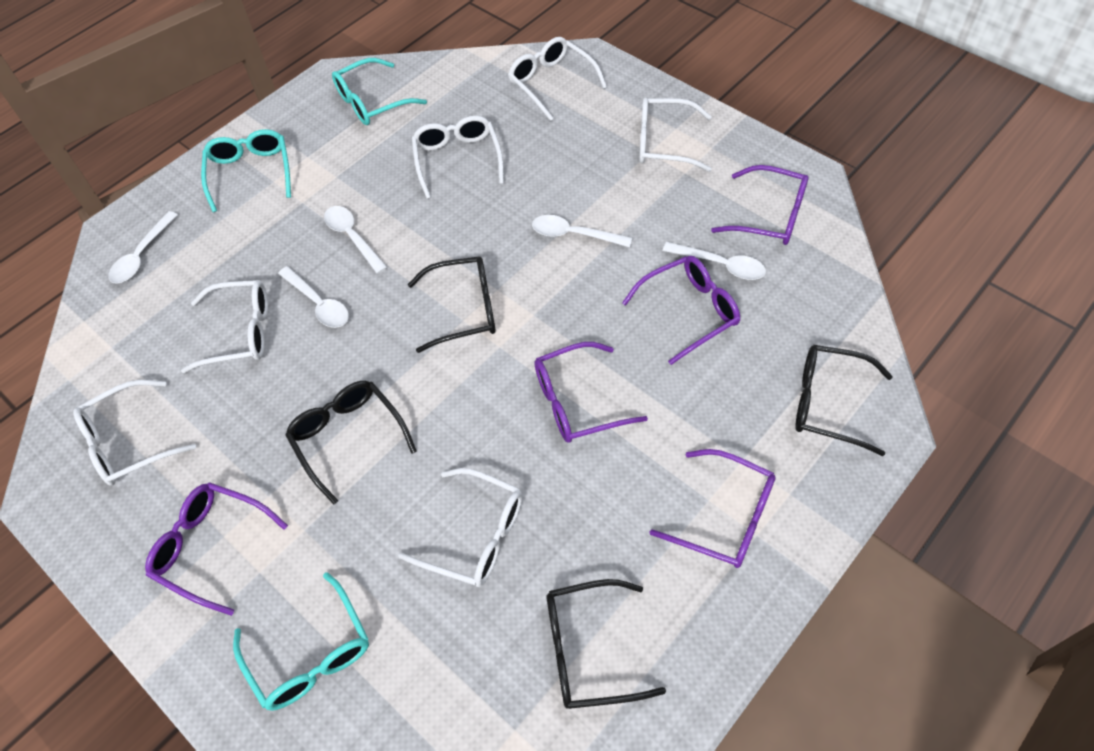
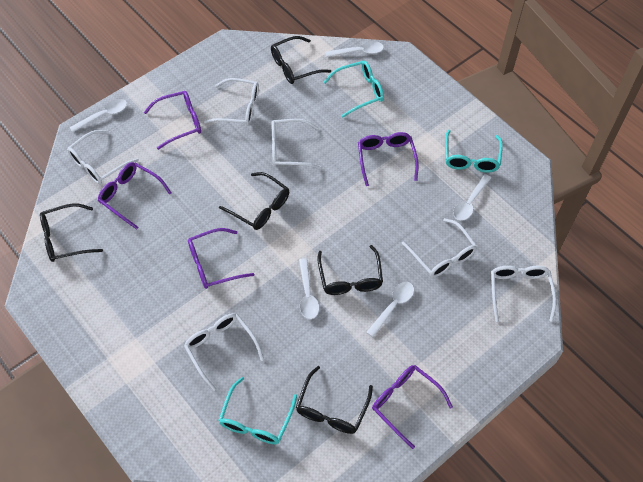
black glasses: [285,381,417,504] [408,257,496,353] [547,579,666,709] [795,345,893,456] = 4 -> [40,203,103,262] [219,172,289,230] [271,36,331,84] [296,366,373,434] [317,245,383,295] = 5

